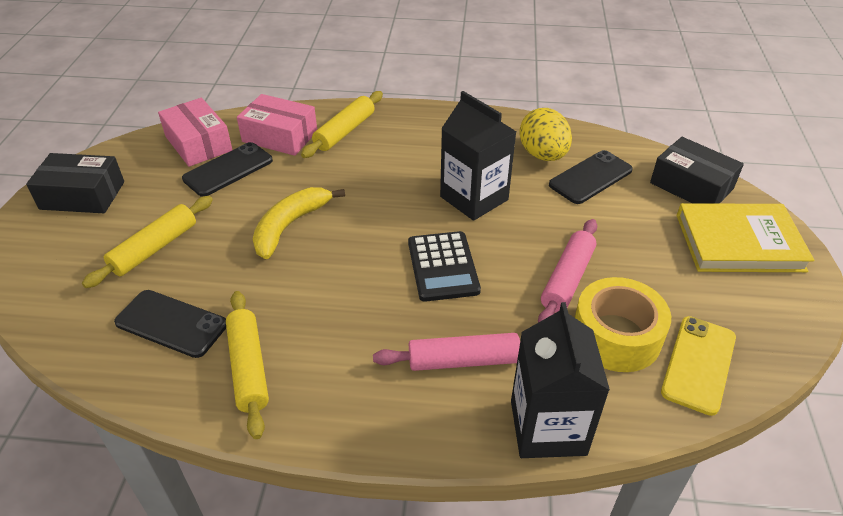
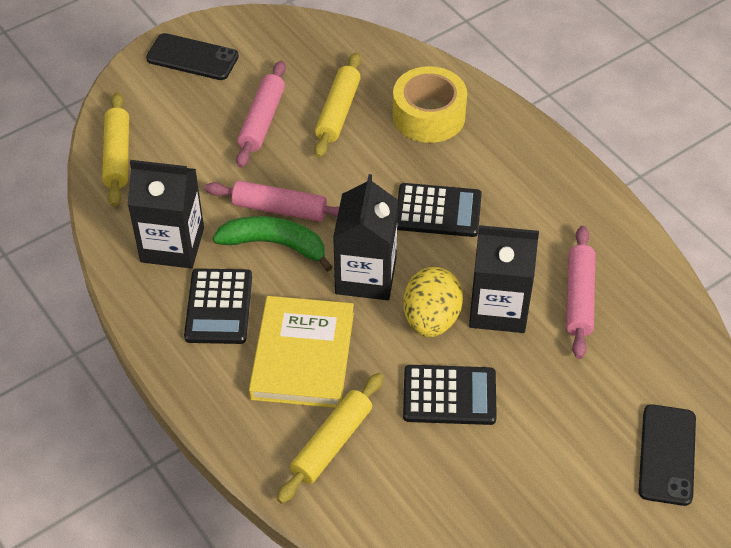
black box: [26,153,124,213] [650,137,744,204] = 2 -> none = 0
black calculator: [408,231,481,302] = 1 -> [184,268,252,344] [397,183,482,237] [403,365,497,425] = 3
black carton: [440,91,517,221] [511,302,610,458] = 2 -> [128,160,204,269] [333,174,398,300] [469,225,539,333] = 3
black phone: [114,290,226,358] [182,142,273,197] [549,150,633,204] = 3 -> [146,33,239,80] [638,404,696,506] = 2
green banana: none = 0 -> [213,216,333,272] = 1
pink box: [158,98,232,167] [237,94,317,156] = 2 -> none = 0
pink rolling pin: [373,333,520,371] [538,219,597,323] = 2 -> [205,180,340,222] [236,61,286,168] [566,226,595,359] = 3
yellow banana: [253,187,345,259] = 1 -> none = 0
yellow phone: [661,316,736,416] = 1 -> none = 0

